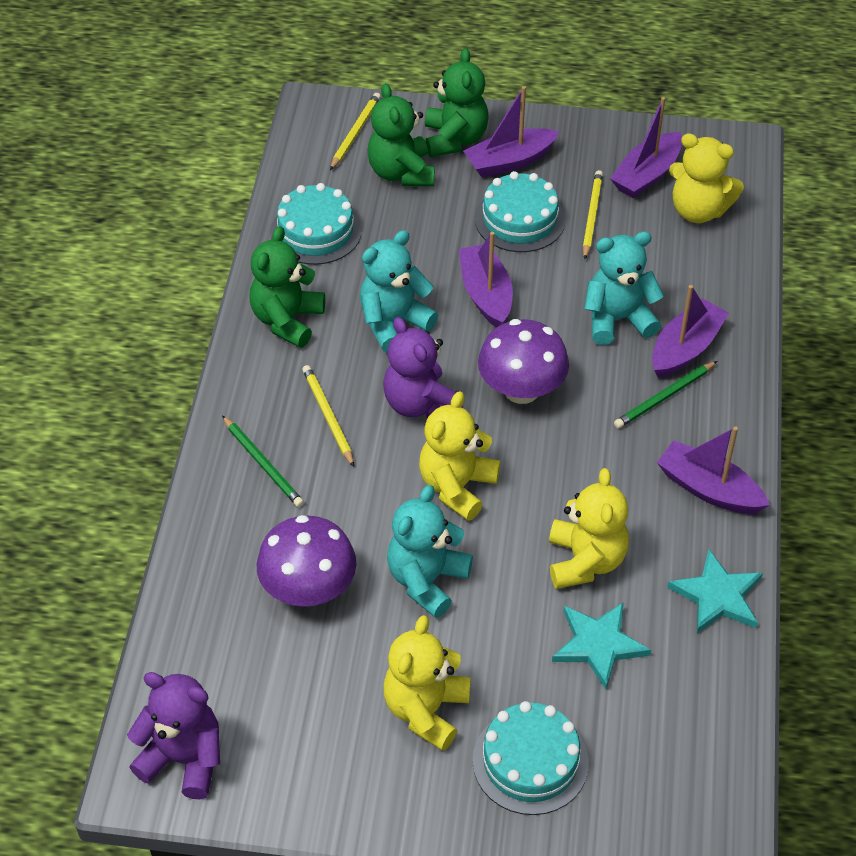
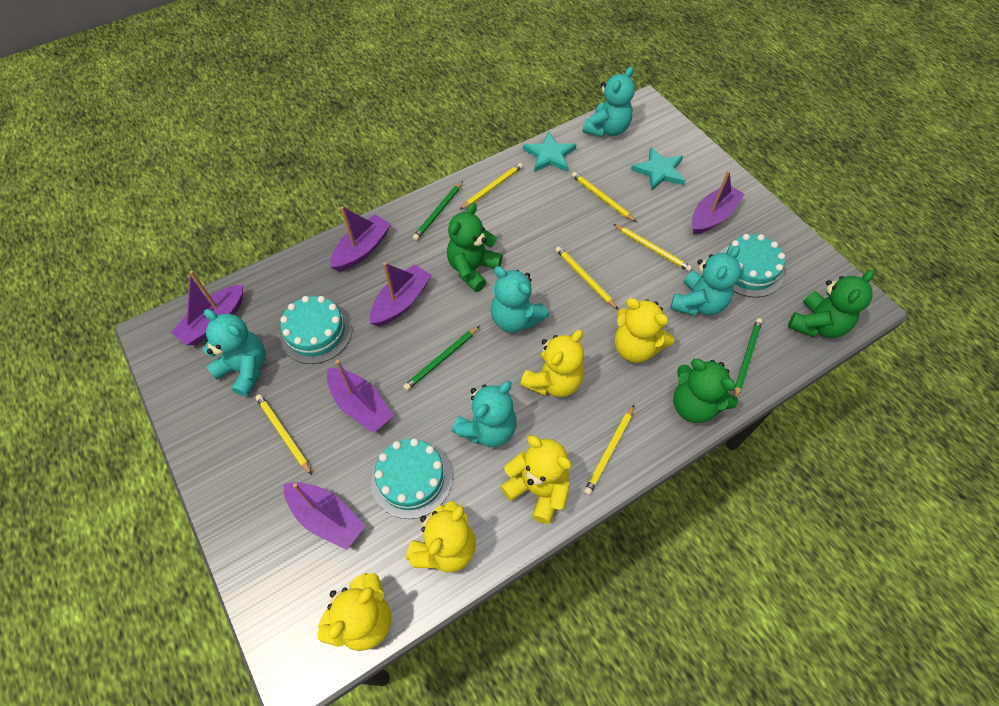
green pencil: [222,416,304,507] [614,361,717,428] = 2 -> [403,326,480,391] [413,181,463,240] [734,318,763,398] = 3
purple boat: [459,232,513,327] [463,86,560,177] [610,97,682,198] [652,285,729,378] [657,426,769,514] = 5 -> [171,271,243,345] [283,482,365,550] [327,360,393,433] [330,206,391,272] [370,262,431,326] [692,170,745,235] = 6
purple mushroom: [257,515,357,606] [478,319,569,404] = 2 -> none = 0
purple teddy bear: [127,672,220,799] [383,317,463,419] = 2 -> none = 0
turquoise teddy bear: [360,230,438,352] [387,485,473,618] [584,231,664,345] = 3 -> [203,309,266,397] [452,381,517,447] [491,266,549,333] [583,67,635,137] [670,246,741,316] = 5
yellow pencil: [302,365,354,467] [330,93,381,170] [583,170,603,259] = 3 -> [255,394,312,475] [460,163,523,210] [555,246,619,310] [572,172,637,222] [584,405,634,495] [613,224,692,272] = 6
yellow teddy bear: [383,615,471,751] [419,391,500,521] [549,468,629,589] [669,133,744,223] = 4 -> [317,573,391,651] [406,501,476,573] [500,435,572,524] [520,330,584,397] [615,298,674,363] = 5

